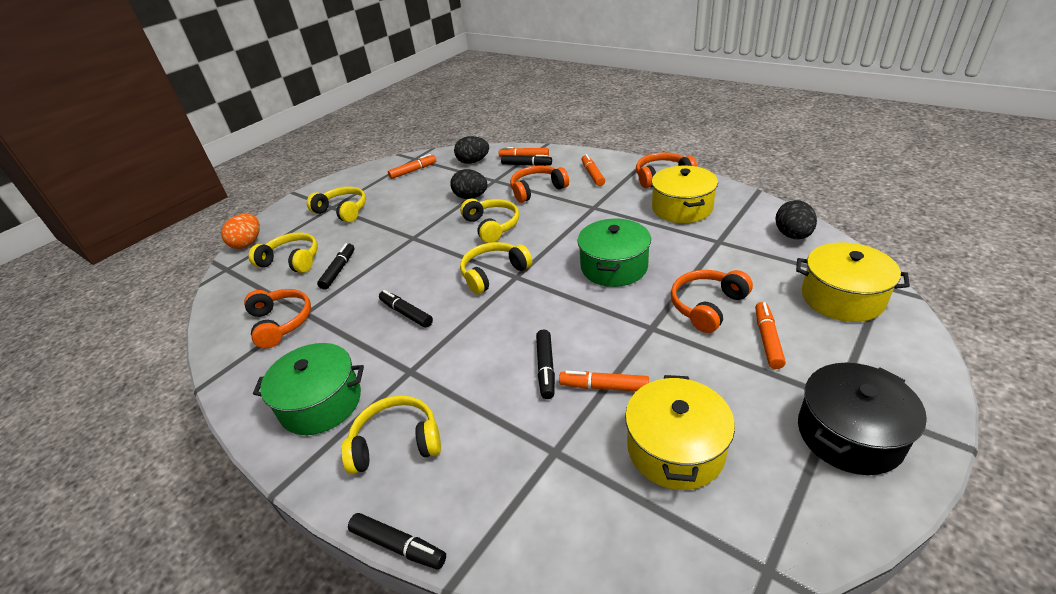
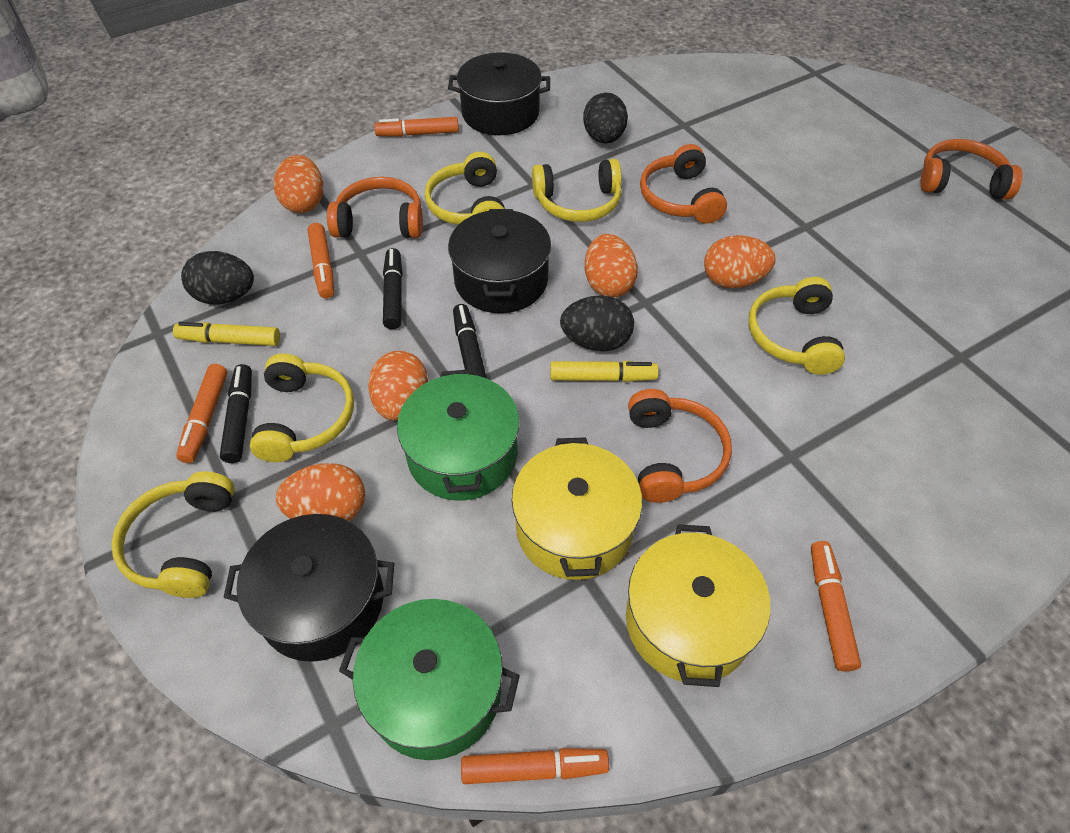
black marker: [317,243,355,290] [348,513,446,570] [379,290,433,328] [501,155,552,166] [536,330,555,399] = 5 -> [220,364,252,463] [383,248,403,329] [453,304,487,378] = 3
black pot: [798,363,927,475] = 1 -> [223,514,394,662] [448,52,550,135] [448,209,551,313] = 3
orange egg: [221,214,260,249] = 1 -> [274,155,323,213] [276,463,365,521] [368,351,428,421] [585,234,638,298] [704,235,775,288] = 5
yellow marker: none = 0 -> [173,322,280,346] [550,361,659,382] = 2
yellow pot: [625,375,735,490] [651,166,718,223] [796,242,910,322] = 3 -> [512,437,642,580] [626,524,770,687] = 2

